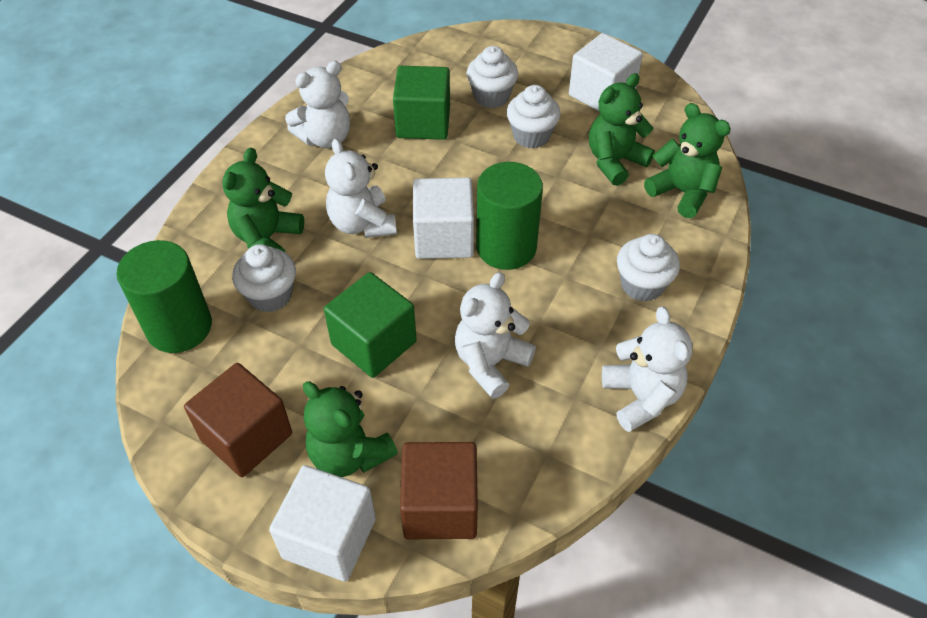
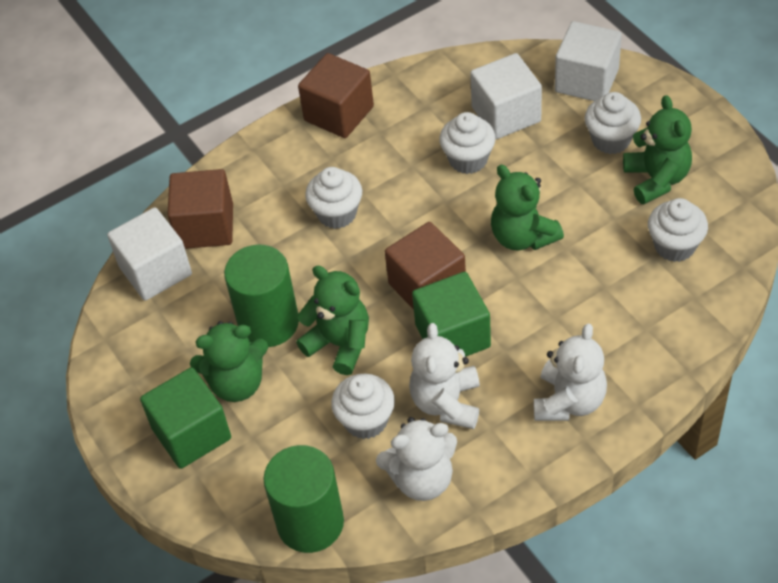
brown cube: [184,363,292,477] [400,442,478,539] = 2 -> [167,169,233,249] [298,53,374,138] [385,222,466,310] = 3
white cupcake: [232,244,296,313] [467,46,518,108] [506,85,561,149] [617,234,680,302] = 4 -> [305,167,362,229] [331,374,395,439] [439,112,496,174] [585,92,641,154] [648,198,708,262] = 5
white teddy bear: [285,61,350,148] [325,139,397,238] [455,272,536,399] [602,307,692,432] = 4 -> [376,417,457,501] [409,323,480,429] [534,324,607,421] = 3

